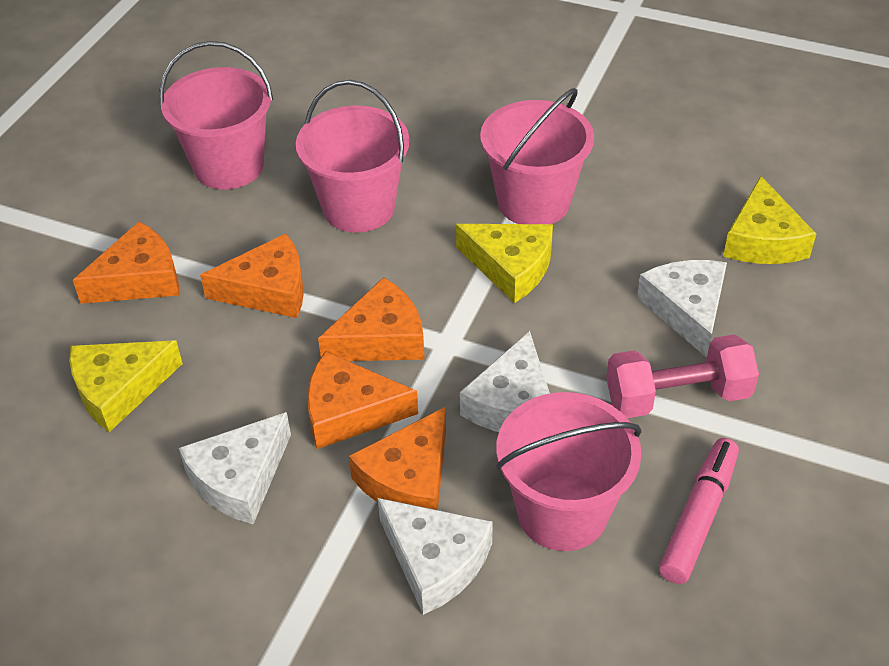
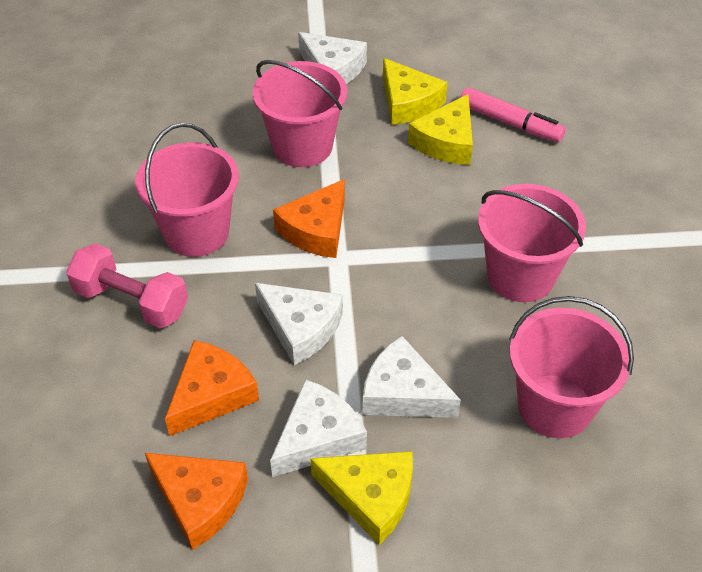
orange cheese: [73,222,179,304] [200,234,304,318] [307,351,418,449] [318,277,425,361] [349,407,446,510] = 5 -> [145,453,248,550] [165,340,259,436] [273,179,345,258] = 3

